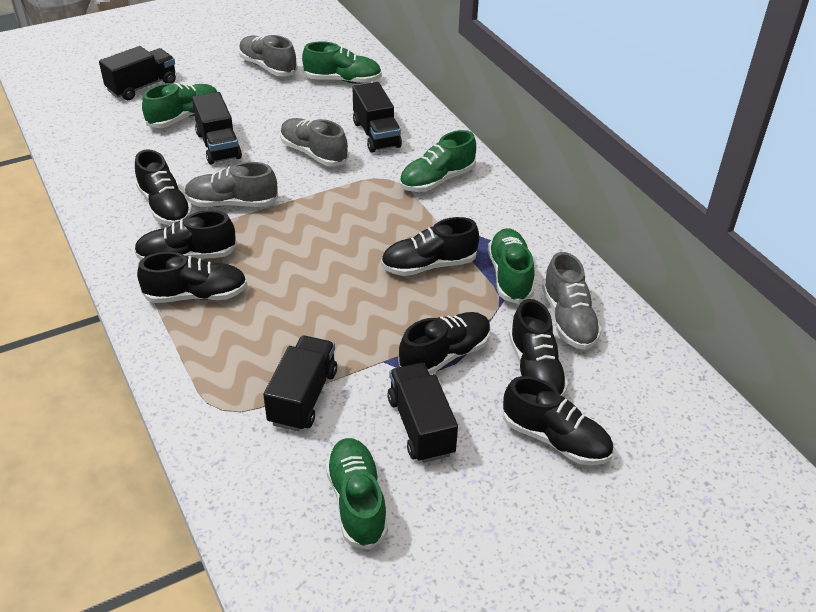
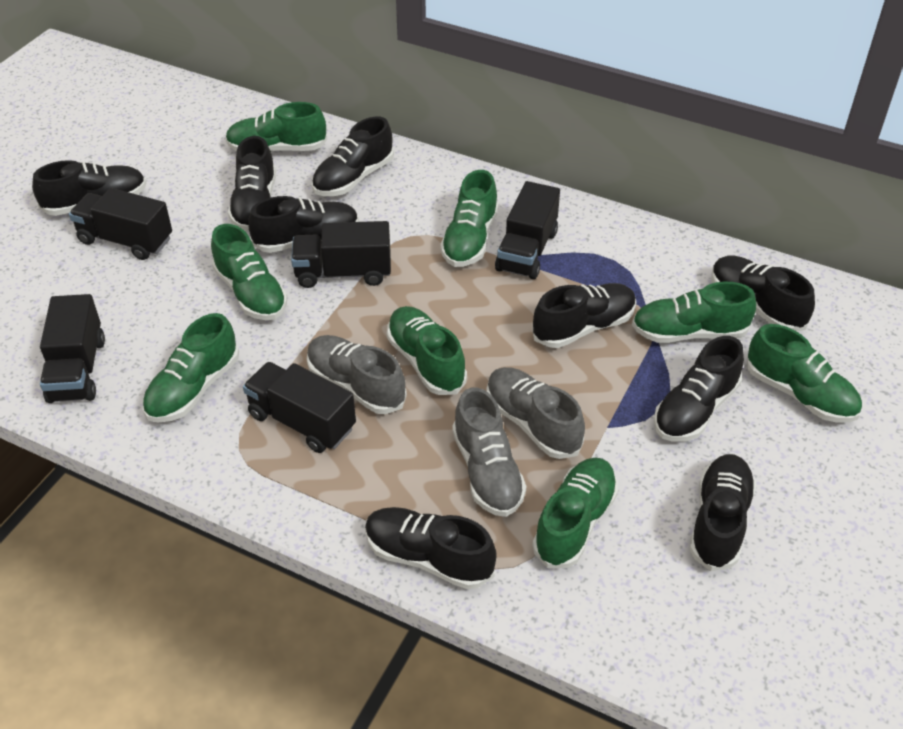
black shoe: [134,210,237,260] [135,149,192,226] [137,252,247,303] [381,217,479,276] [398,312,491,375] [503,376,613,465] [509,299,568,397] = 7 -> [32,160,147,216] [228,136,276,231] [248,196,359,253] [312,117,394,196] [365,507,497,589] [532,283,636,348] [654,336,744,441] [689,454,756,571] [712,256,815,331] = 9
green shoe: [142,83,217,128] [302,41,382,84] [325,438,388,550] [399,130,476,192] [488,228,535,304] = 5 -> [143,313,239,422] [211,224,287,320] [225,102,327,152] [387,306,467,395] [440,170,498,267] [533,457,618,568] [632,282,756,343] [747,324,862,423] = 8
grey shoe: [185,162,278,207] [239,35,298,77] [280,118,349,167] [542,252,602,350] = 4 -> [307,335,407,414] [452,387,526,517] [486,367,585,459] = 3

